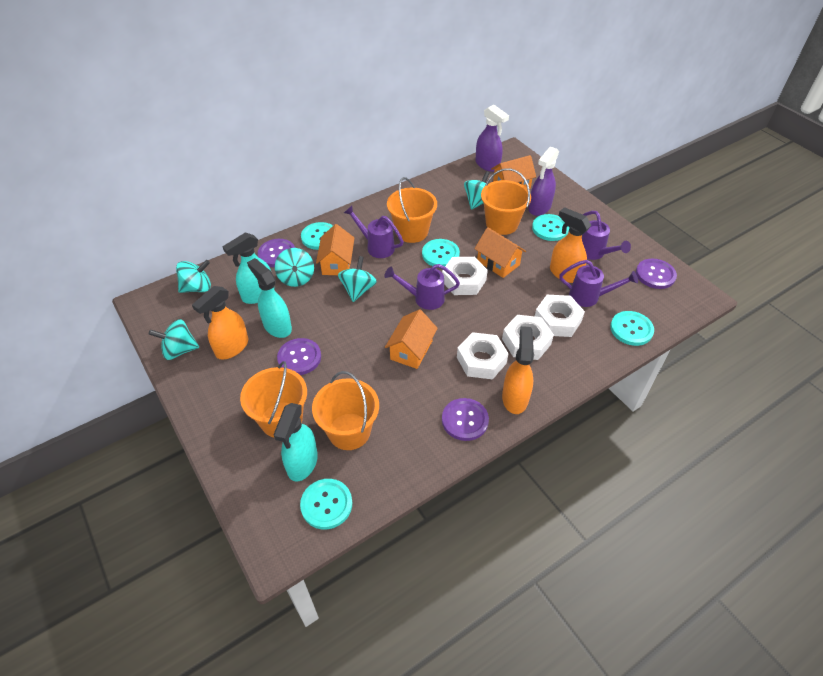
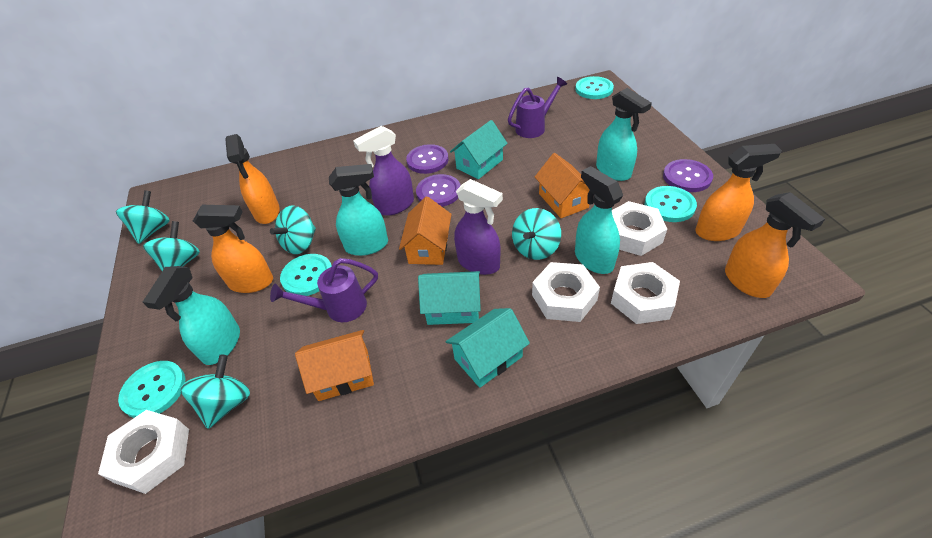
orange bucket: [240,361,307,437] [312,371,379,450] [387,177,437,243] [481,168,531,235] = 4 -> none = 0
orange house: [316,224,354,275] [385,309,438,369] [474,227,526,278] [491,155,536,189] = 4 -> [295,330,374,401] [399,197,452,265] [535,153,590,218] = 3
orange spray bottle: [192,286,248,360] [502,326,534,414] [550,207,591,283] = 3 -> [193,205,273,293] [225,134,280,224] [695,144,782,241] [725,192,825,298] = 4
purple button: [258,239,295,267] [277,338,321,375] [442,398,489,441] [636,259,677,289] = 4 -> [406,144,448,174] [416,174,461,207] [663,159,713,192] = 3
purple watering can: [344,206,404,258] [384,264,460,310] [559,260,638,307] [582,211,631,260] = 4 -> [270,258,378,322] [508,77,567,138] = 2
turquoise button: [300,479,352,529] [301,222,333,250] [422,239,460,266] [532,214,569,241] [610,311,654,346] = 5 -> [118,361,185,418] [280,254,332,296] [575,76,614,99] [645,186,697,222] = 4
turquoise house: none = 0 -> [418,271,481,325] [446,308,530,388] [450,120,508,179] = 3
turquoise spray bottle: [222,232,274,304] [247,258,292,338] [274,403,318,481] = 3 -> [143,266,240,365] [329,164,388,256] [575,166,623,274] [596,88,652,181] = 4

